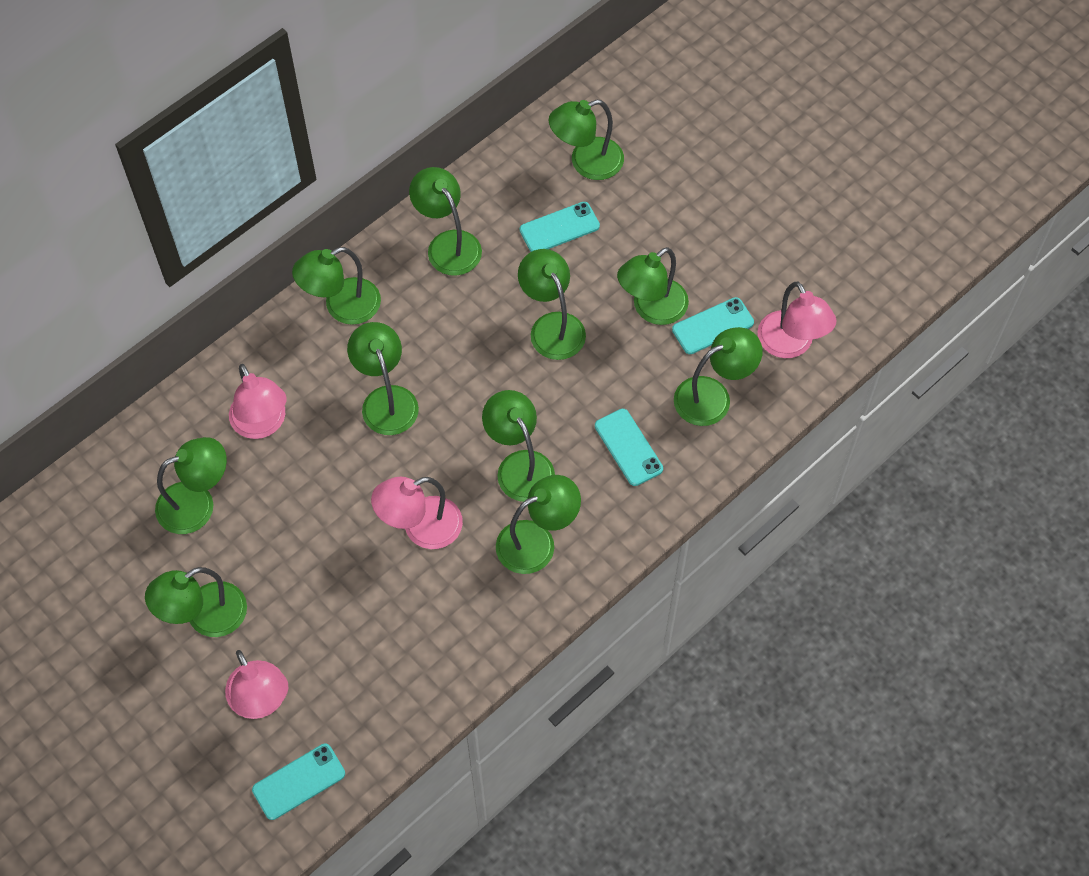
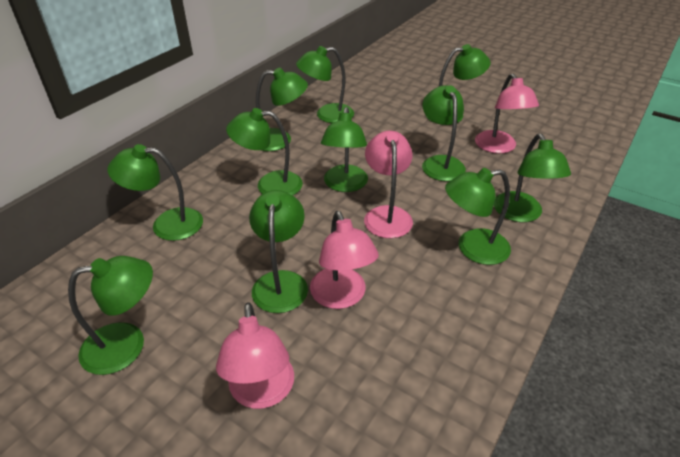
turquoise phone: [252,744,345,820] [520,202,600,252] [595,409,663,486] [672,297,754,354] = 4 -> none = 0

